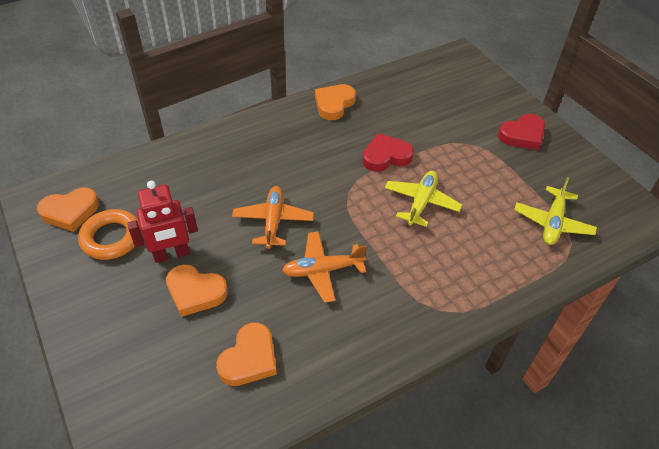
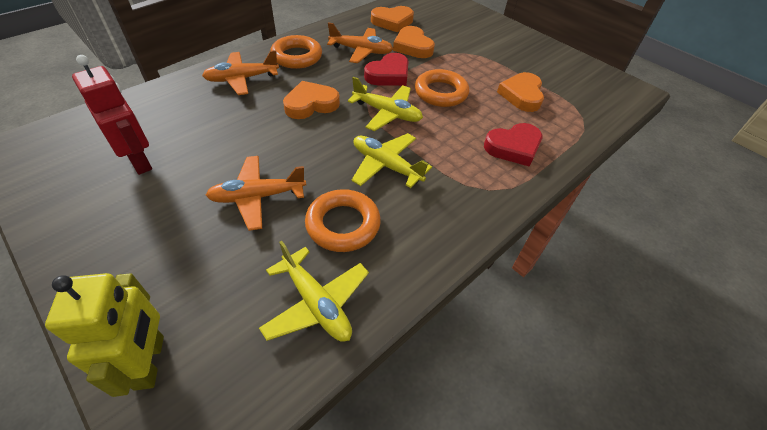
orange plane: [232,186,314,249] [282,231,367,303] = 2 -> [202,50,279,95] [206,156,306,231] [327,22,393,63] = 3
orange ring: [78,209,141,260] = 1 -> [270,35,322,69] [305,189,381,252] [415,69,469,107] = 3
yellow plane: [384,171,462,227] [514,177,597,245] = 2 -> [259,241,369,342] [348,77,423,131] [352,133,432,188] = 3
yellow robot: none = 0 -> [45,273,164,397] = 1

